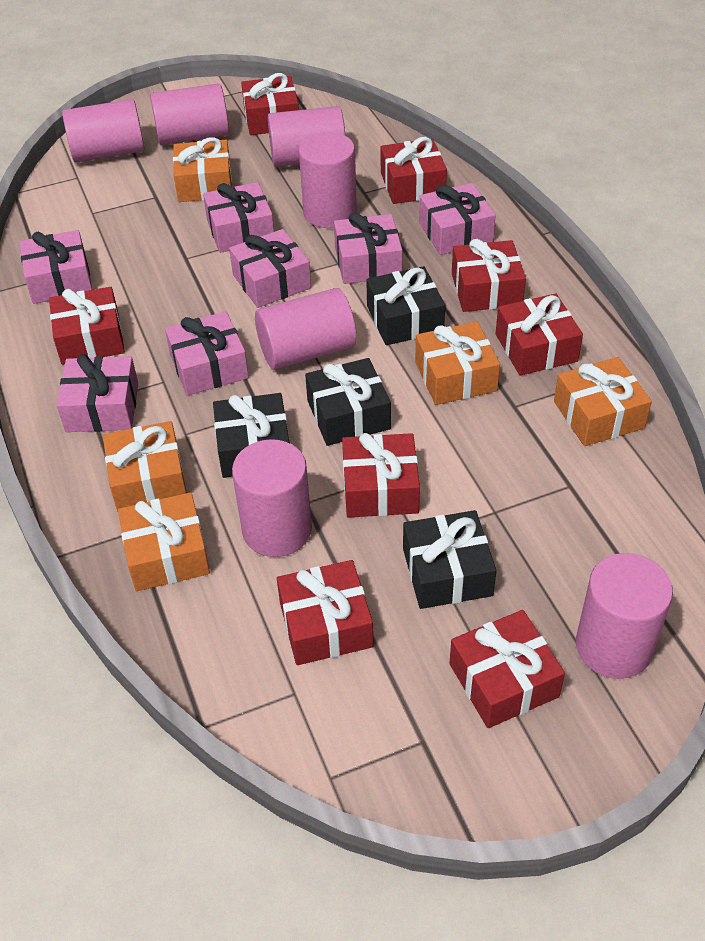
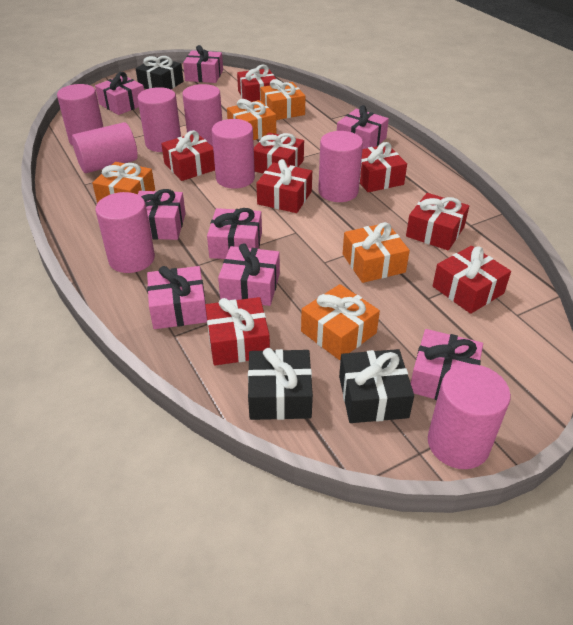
black gift: [213,393,289,478] [305,358,391,446] [366,266,445,345] [403,510,496,609] = 4 -> [136,56,183,89] [248,348,313,420] [339,349,414,423] = 3
pink cylinder: [62,99,144,162] [150,83,229,145] [232,439,312,557] [255,288,356,370] [268,106,345,167] [299,132,357,228] [576,553,673,679] = 7 -> [57,84,103,146] [72,122,138,173] [95,192,155,273] [137,87,181,152] [182,84,222,147] [212,119,255,189] [318,131,363,202] [428,364,511,469] = 8
pink gift: [19,230,93,304] [56,354,138,432] [165,311,249,396] [203,182,274,253] [229,229,311,308] [334,213,402,284] [419,183,496,255] = 7 -> [95,72,144,115] [138,189,186,240] [147,266,207,329] [183,45,223,83] [207,208,262,259] [218,243,280,306] [337,105,389,149] [411,329,483,400] = 8

